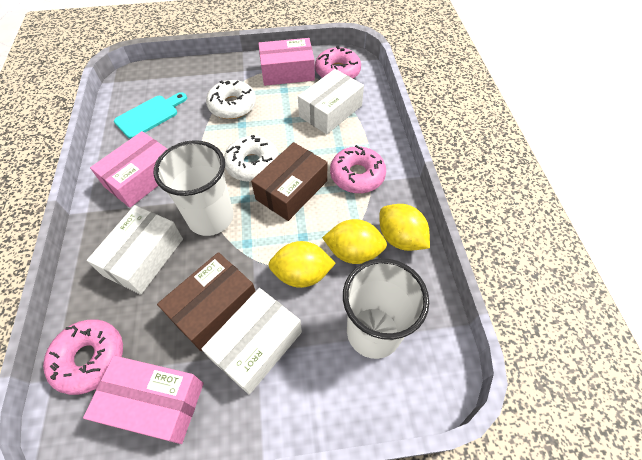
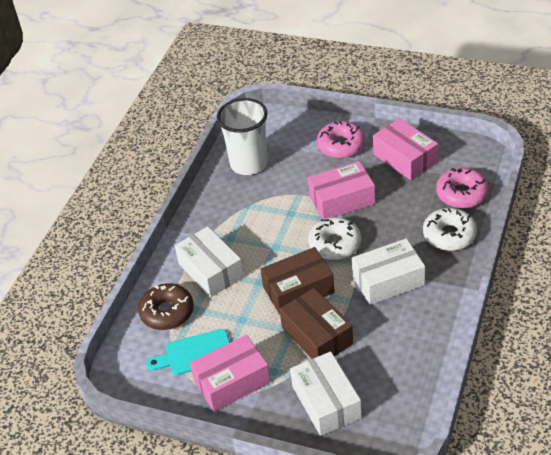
brown donut: none = 0 -> [138,283,194,330] = 1
pink donut: [43,320,123,395] [315,46,361,79] [330,145,386,193] = 3 -> [317,121,365,158] [436,168,489,208] = 2
white cup: [153,140,234,236] [343,258,429,359] = 2 -> [217,98,268,175] = 1
yellow lemon: [269,241,336,288] [322,219,387,264] [379,204,430,251] = 3 -> none = 0

